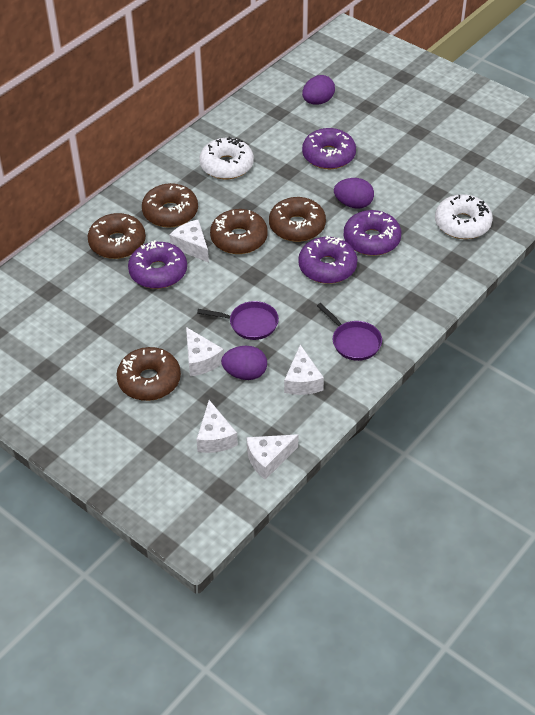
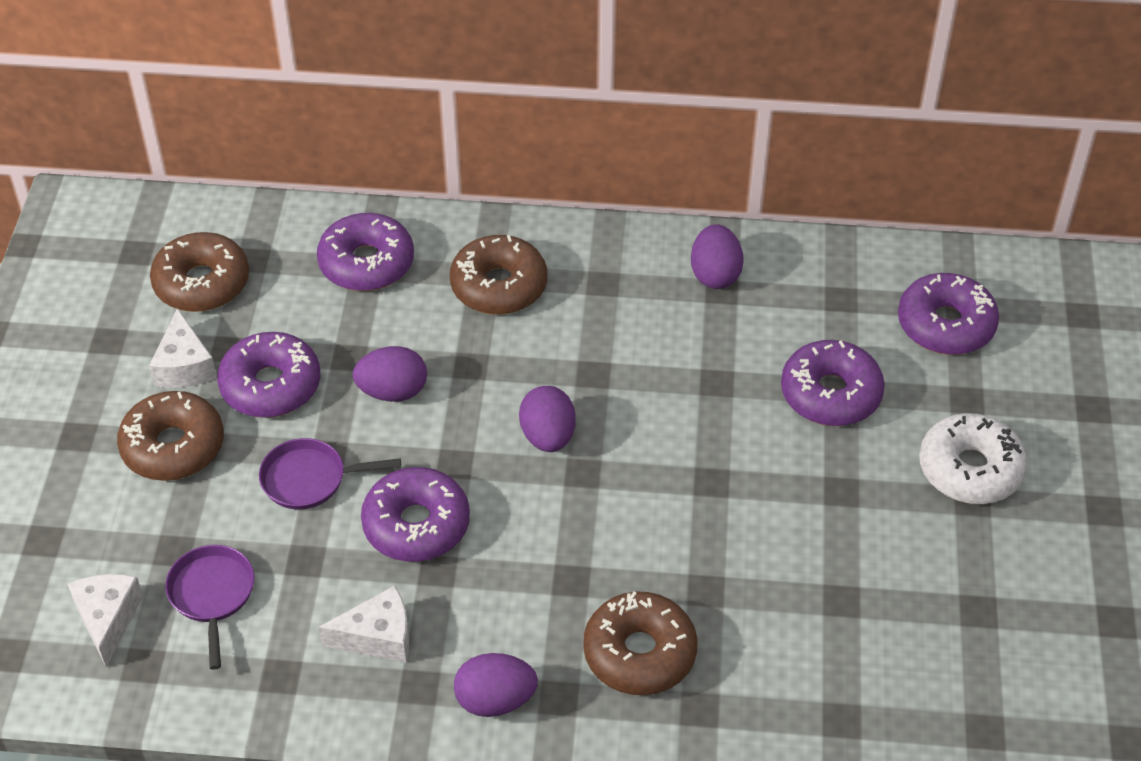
brown donut: [88,213,146,259] [116,347,181,401] [142,183,198,228] [210,209,268,254] [269,197,326,242] = 5 -> [117,391,224,481] [150,232,249,312] [450,235,547,315] [583,591,697,695] = 4
purple donut: [128,240,187,289] [298,236,357,284] [302,128,356,169] [344,210,401,256] = 4 -> [217,332,320,418] [317,213,414,291] [361,467,470,562] [781,340,885,426] [898,273,999,355] = 5
purple egg: [221,346,267,380] [302,75,335,105] [334,178,374,209] = 3 -> [353,346,427,402] [454,653,538,717] [519,386,576,452] [691,224,744,289] = 4
white cheese: [169,220,209,263] [186,327,224,376] [196,400,238,453] [247,434,298,480] [284,345,324,395] = 5 -> [68,574,143,667] [149,308,217,388] [319,585,409,663] = 3
white donut: [199,137,254,179] [435,194,493,239] = 2 -> [919,413,1027,504] = 1

